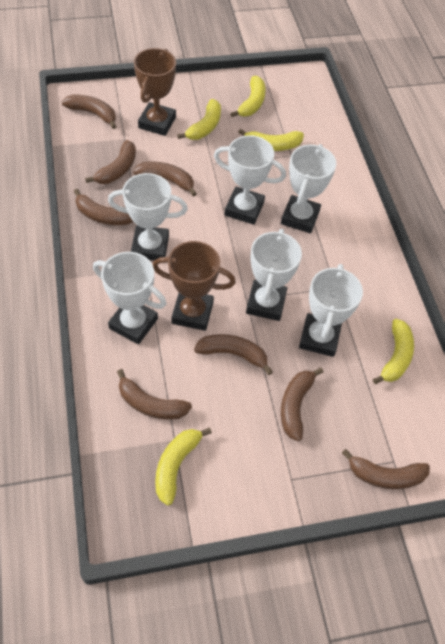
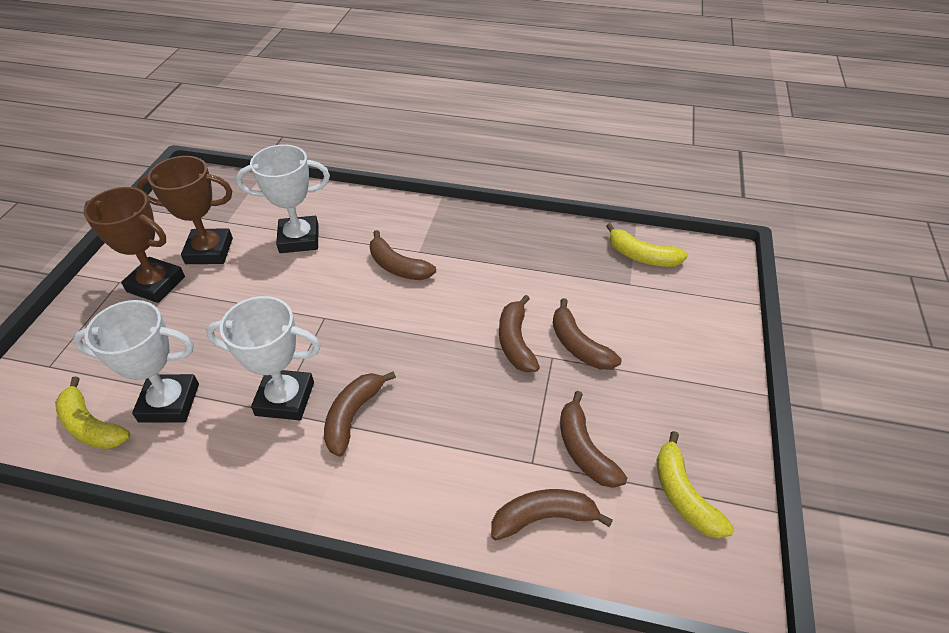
brown banana: [62,95,116,129] [74,189,133,225] [85,140,136,184] [117,369,192,420] [133,162,197,197] [194,334,273,375] [281,368,323,441] [342,449,430,489] = 8 -> [324,371,396,457] [370,230,436,280] [491,489,613,540] [499,295,540,372] [553,298,622,370] [560,391,627,488] = 6
white trophy: [93,252,166,344] [108,173,188,261] [214,135,286,225] [246,229,302,321] [281,144,336,233] [299,264,363,357] = 6 -> [73,300,199,423] [206,296,321,420] [236,144,330,253] = 3
yellow banana: [155,428,212,506] [177,99,221,140] [230,76,266,117] [238,129,304,151] [373,319,414,384] = 5 -> [55,377,130,449] [606,223,688,267] [656,431,734,539] = 3

